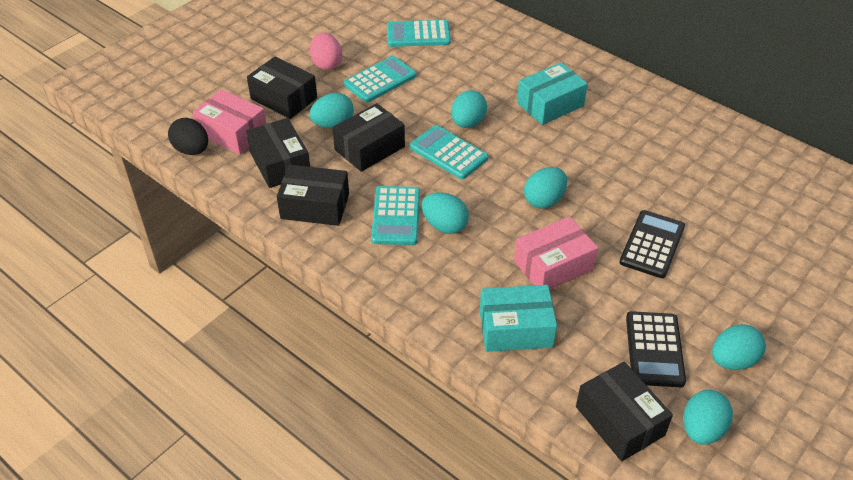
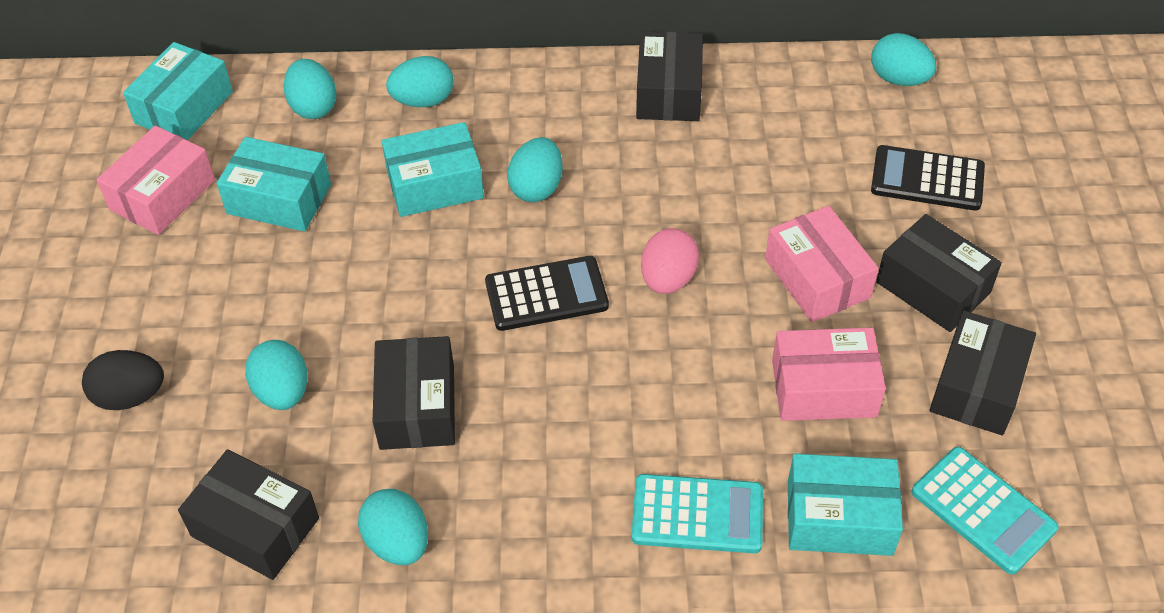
pink box: [193,89,266,154] [514,216,598,290] = 2 -> [96,126,215,235] [765,206,879,322] [772,328,886,421] = 3
turquoise box: [480,285,557,352] [517,62,588,125] = 2 -> [123,42,233,140] [217,137,331,232] [382,122,484,217] [788,454,903,556] = 4
turquoise calculator: [344,56,416,102] [371,186,420,245] [387,20,451,47] [410,125,488,179] = 4 -> [631,474,763,553] [912,447,1059,574] = 2

